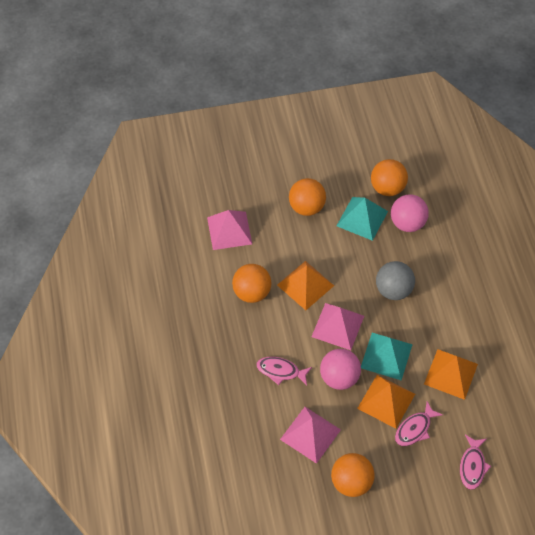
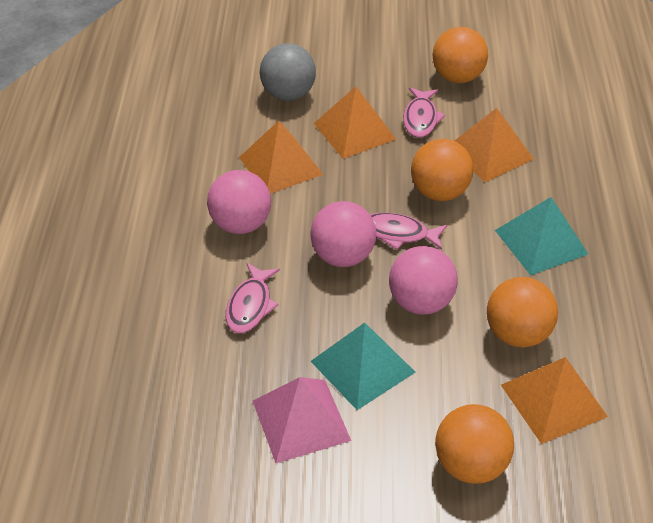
orange pyramid: [277,261,334,310] [357,375,415,429] [424,349,478,400] = 3 -> [239,121,323,194] [314,86,396,159] [455,108,534,182] [501,357,608,444] = 4
pink ball: [320,349,361,390] [391,194,429,232] = 2 -> [207,170,271,234] [310,201,376,267] [389,246,458,315] = 3
pink pyramid: [207,210,252,250] [280,407,341,464] [311,303,364,350] = 3 -> [253,377,351,463] = 1

